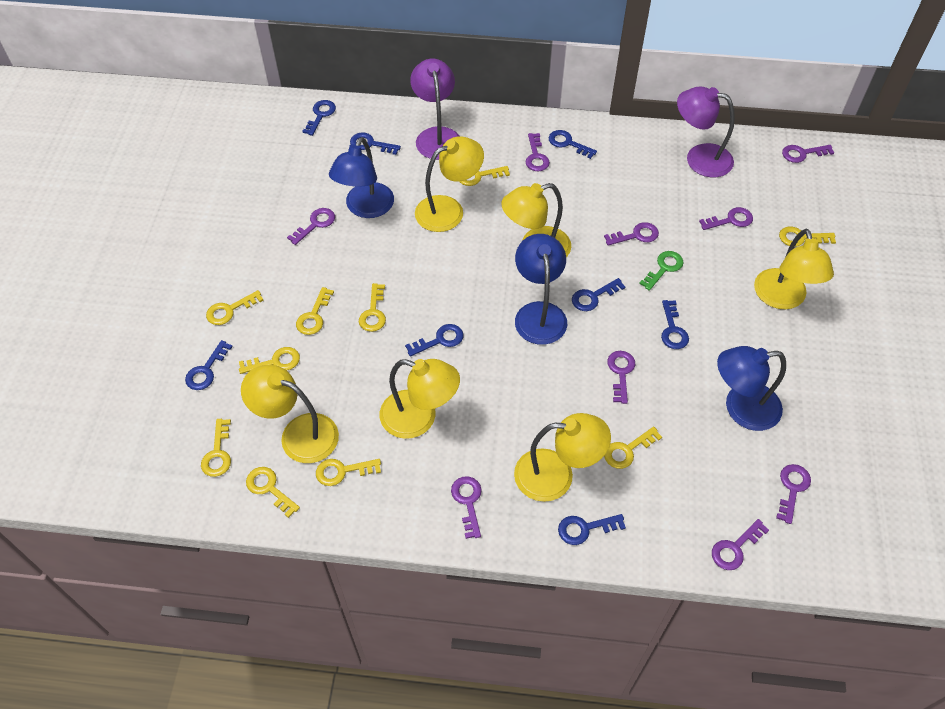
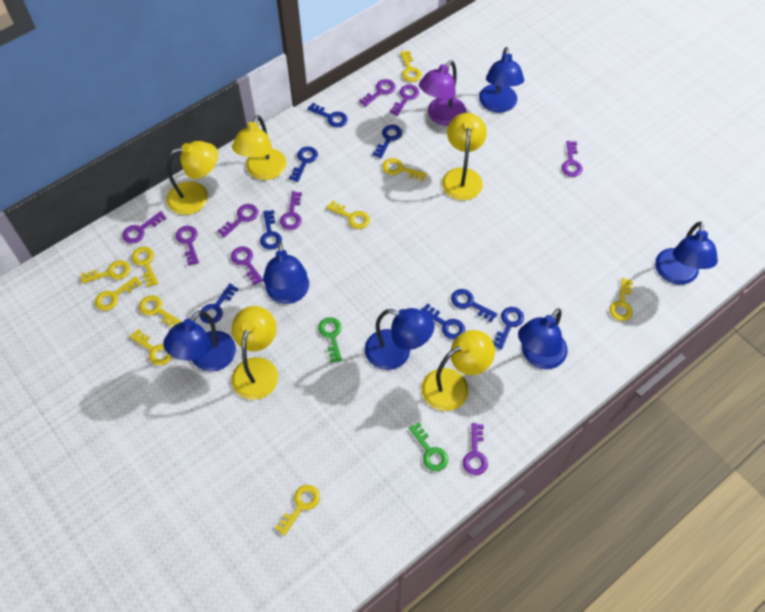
blue lamp: [329,137,394,218] [515,234,567,345] [717,346,786,431] = 3 -> [163,311,236,372] [263,241,309,304] [365,308,434,370] [479,47,524,113] [518,308,568,369] [655,222,718,285] = 6
green key: [639,251,684,291] = 1 -> [318,317,342,363] [409,423,448,471] = 2
purple lamp: [410,59,459,160] [677,86,735,178] = 2 -> [419,60,466,126] = 1
yellow lamp: [241,365,339,463] [380,359,460,439] [415,136,484,232] [501,183,571,257] [514,413,611,502] [754,229,834,309] = 6 -> [167,141,218,215] [232,115,286,180] [232,306,278,400] [421,330,495,411] [442,113,487,200] = 5

